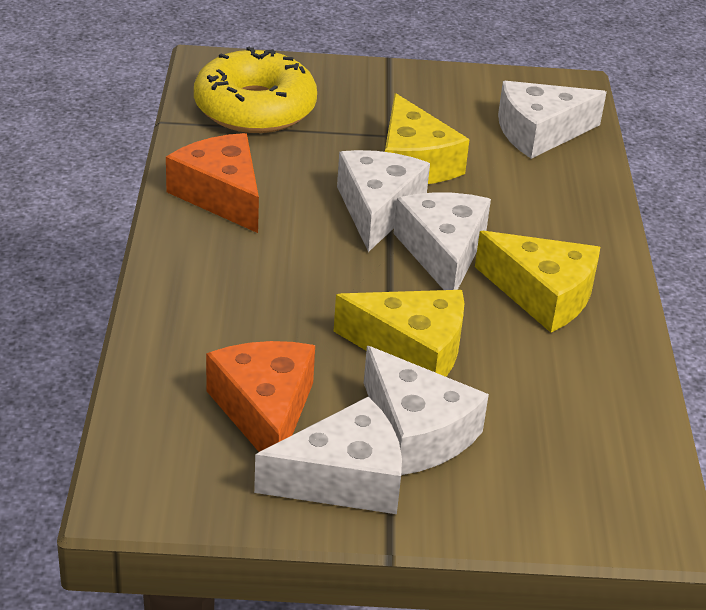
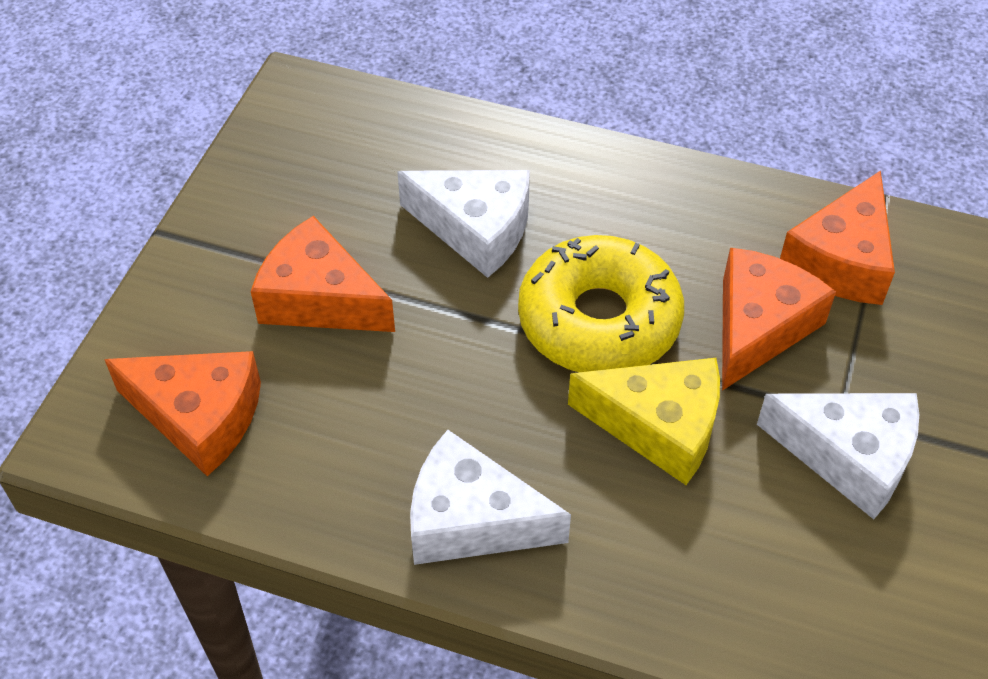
orange cheese: [166,133,259,233] [206,341,315,452] = 2 -> [104,351,261,476] [251,216,395,332] [722,248,836,391] [780,171,895,305] = 4
white cheese: [254,397,402,514] [337,150,430,252] [364,346,489,475] [394,192,491,290] [498,81,607,159] = 5 -> [397,170,530,278] [410,430,571,565] [757,393,919,519] = 3
yellow cheese: [334,290,464,377] [385,93,470,184] [475,231,600,333] = 3 -> [568,358,720,485] = 1

